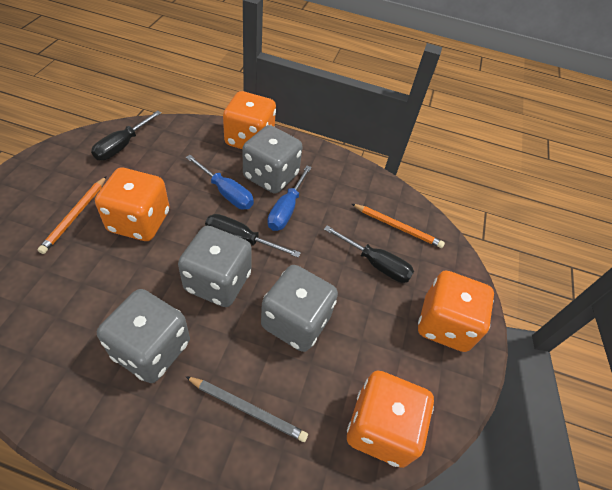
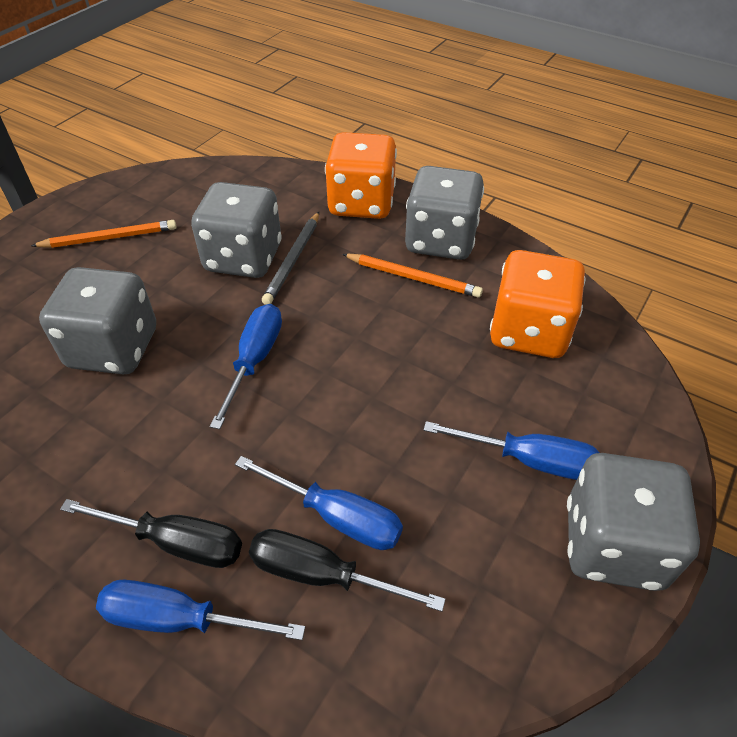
black screwdriver: [91,110,162,160] [205,214,301,258] [324,226,414,283] = 3 -> [60,499,242,568] [249,529,446,612] = 2
blue screwdriver: [186,155,254,209] [267,165,312,231] = 2 -> [96,580,305,640] [210,304,282,429] [235,456,403,550] [423,421,600,480] = 4
orange dice: [95,168,170,241] [223,91,276,149] [347,371,434,468] [418,271,494,352] = 4 -> [325,132,397,219] [490,250,586,358] = 2

